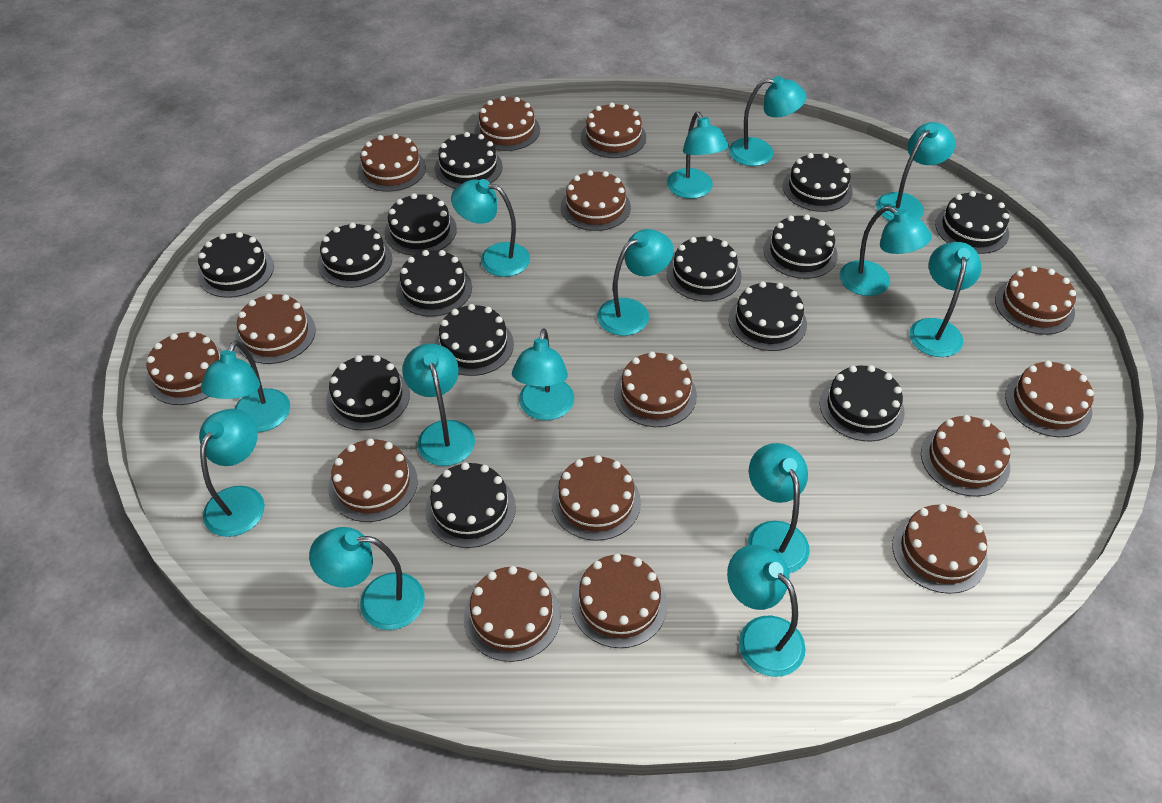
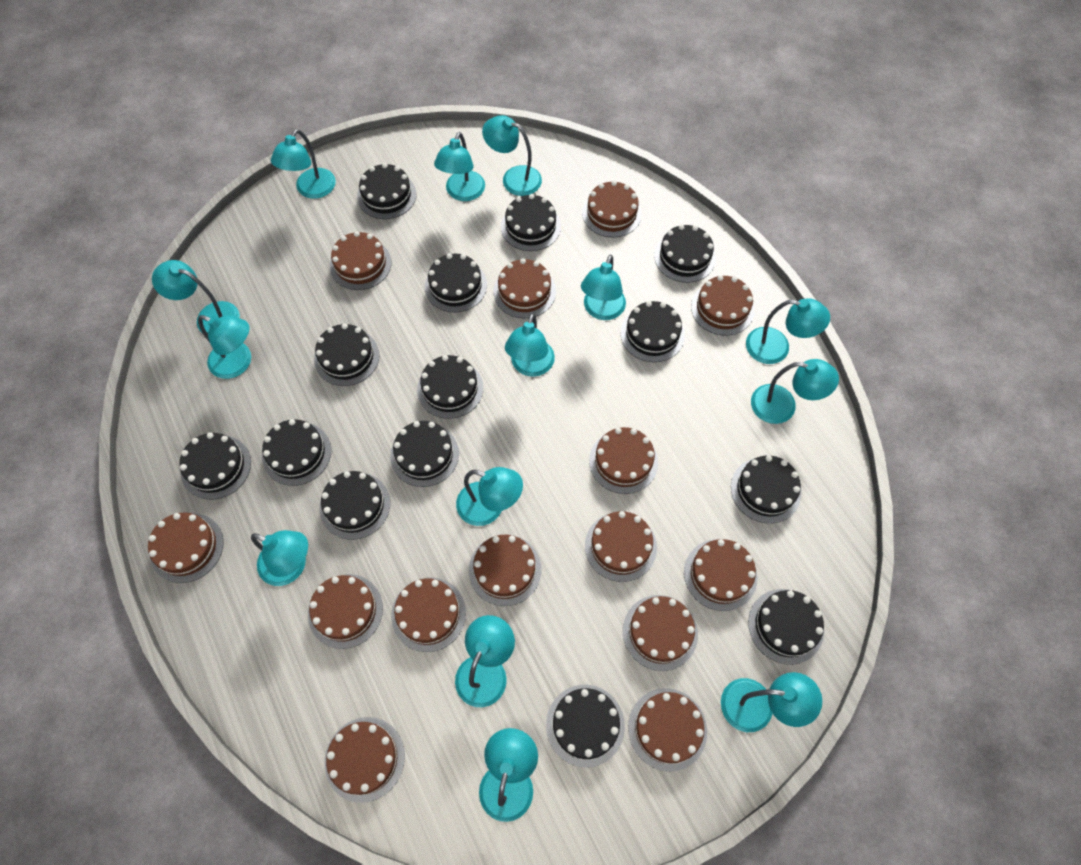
brown cake: [146,331,223,405] [236,293,316,364] [328,438,418,522] [358,134,426,192] [464,566,561,662] [475,96,540,151] [551,455,641,541] [561,170,631,231] [571,554,667,648] [581,102,646,158] [614,351,697,427] [892,504,988,594] [921,415,1010,497] [995,266,1076,335] [1005,360,1094,437] = 15 -> [148,512,224,583] [308,574,383,649] [324,717,405,803] [330,231,391,290] [391,578,466,652] [469,535,541,606] [494,258,556,318] [582,181,642,238] [585,511,657,582] [589,427,658,494] [623,595,698,671] [628,688,707,772] [684,539,758,611] [691,275,755,336] = 14

